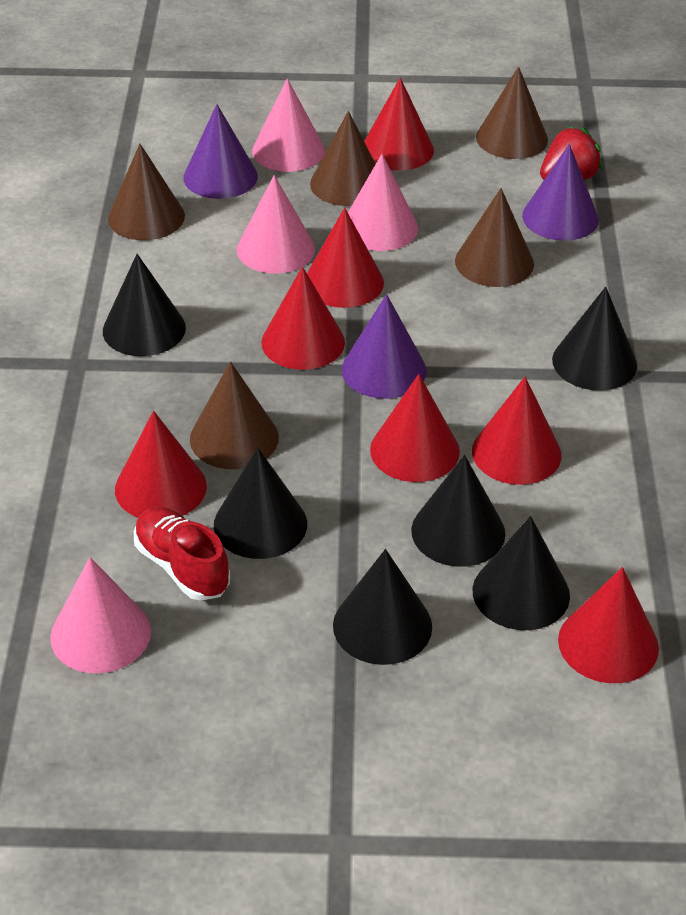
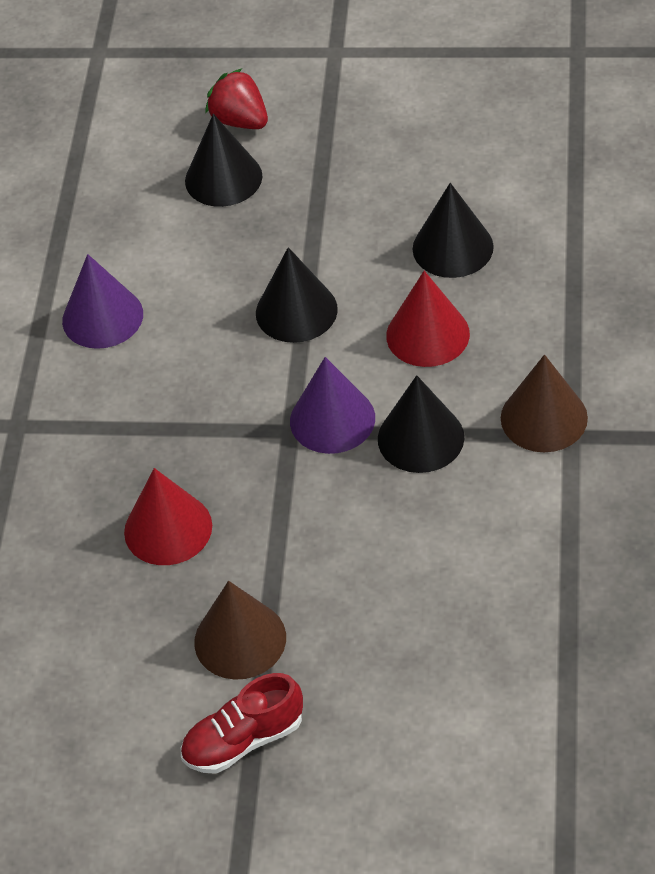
black cone: [103,254,186,356] [214,447,307,559] [333,549,432,665] [411,455,505,567] [473,516,570,630] [552,287,637,391] = 6 -> [185,114,262,207] [256,247,338,343] [378,375,464,473] [412,183,494,278] = 4
brown cone: [108,144,185,240] [190,361,279,469] [310,111,376,206] [455,188,534,287] [476,66,548,159] = 5 -> [194,581,286,680] [501,354,588,452] = 2
pink cone: [50,557,151,673] [237,175,315,273] [252,78,325,172] [348,154,418,251] = 4 -> none = 0
purple cone: [183,104,258,199] [342,294,426,399] [522,144,599,241] = 3 -> [62,254,143,349] [290,357,375,454] = 2
red cone: [115,411,207,518] [261,266,345,370] [307,208,384,308] [364,77,434,171] [370,374,460,482] [472,377,561,485] [558,567,659,683] = 7 -> [124,468,212,565] [386,271,470,367] = 2

